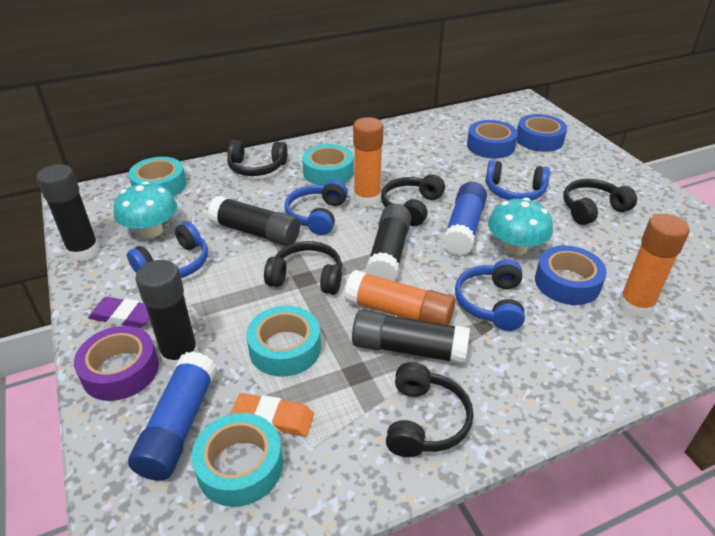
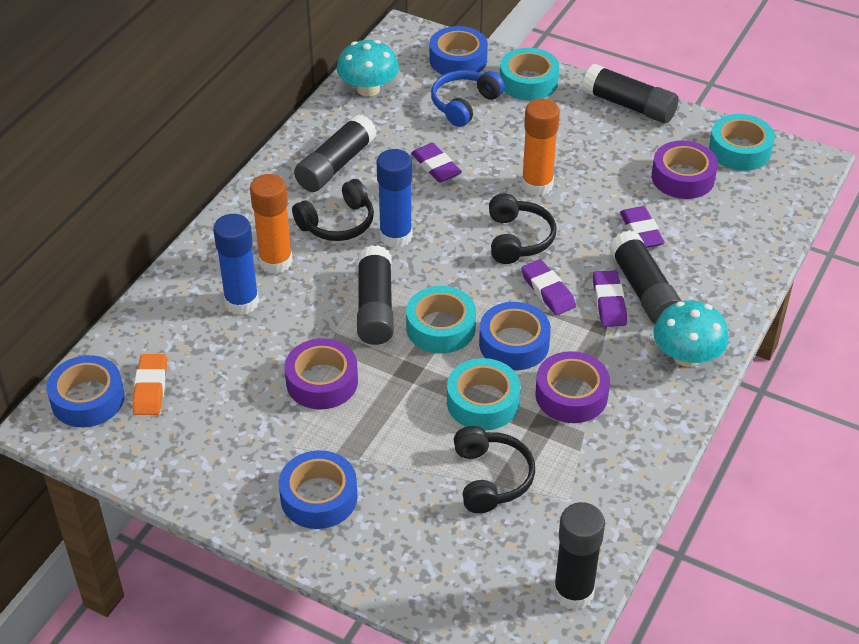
black headphones: [227,140,288,176] [264,241,342,295] [381,174,445,226] [386,362,473,457] [563,179,637,225] = 5 -> [292,179,374,241] [454,426,535,513] [489,193,557,264] = 3
blue headphones: [127,222,208,278] [285,180,348,235] [455,259,525,331] [485,160,550,201] = 4 -> [431,70,505,127] = 1
blue tape: [467,120,518,158] [517,114,567,152] [535,246,607,305] = 3 -> [46,355,125,427] [279,450,358,529] [429,26,488,75] [479,302,551,370] = 4
orange glue stick: [344,270,455,325] [353,117,384,207] [618,214,690,318] = 3 -> [250,174,293,274] [521,99,560,196] = 2
purple eraser: [88,297,149,328] = 1 -> [411,143,462,183] [521,259,576,315] [593,270,627,327] [620,206,665,248] = 4
purple tape: [74,326,159,401] = 1 -> [285,338,358,409] [535,351,610,423] [652,140,718,199] = 3

